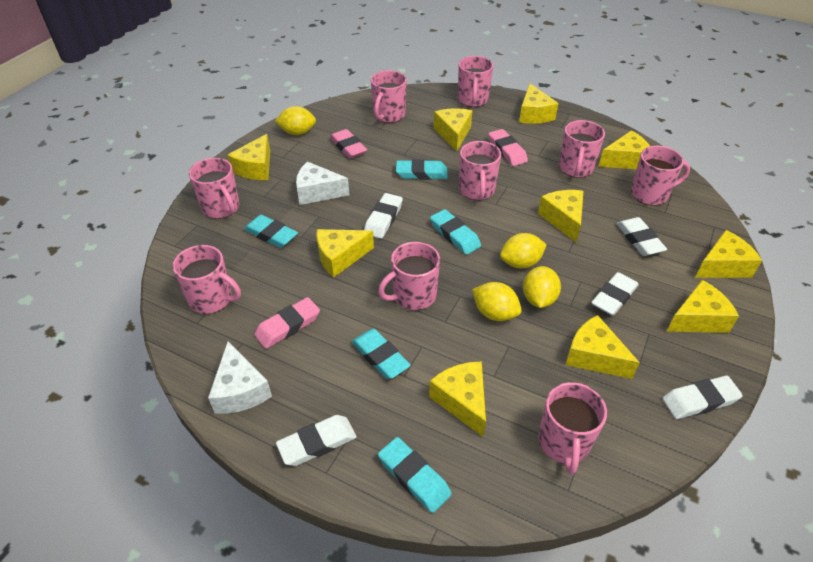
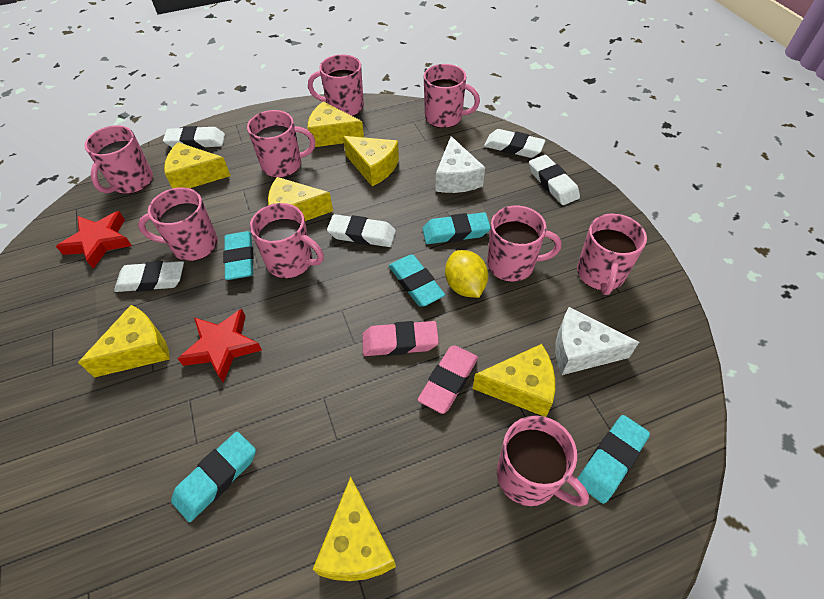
pink eraser: [254,297,320,349] [330,129,367,159] [488,129,528,166] = 3 -> [362,321,439,356] [418,345,478,414] = 2
red star: none = 0 -> [56,211,132,269] [178,309,262,382] = 2
yellow cheese: [228,134,270,180] [316,229,374,277] [429,362,486,437] [434,108,473,152] [519,83,559,124] [538,190,583,242] [566,315,640,379] [598,130,650,169] [667,280,739,333] [695,230,762,278] = 10 -> [78,305,170,378] [164,142,231,189] [268,177,333,221] [308,102,364,147] [313,477,396,581] [343,136,399,186] [473,344,555,417] = 7
yellow lemon: [275,106,316,135] [472,282,522,321] [500,233,547,269] [523,266,561,308] = 4 -> [445,250,488,298] = 1

